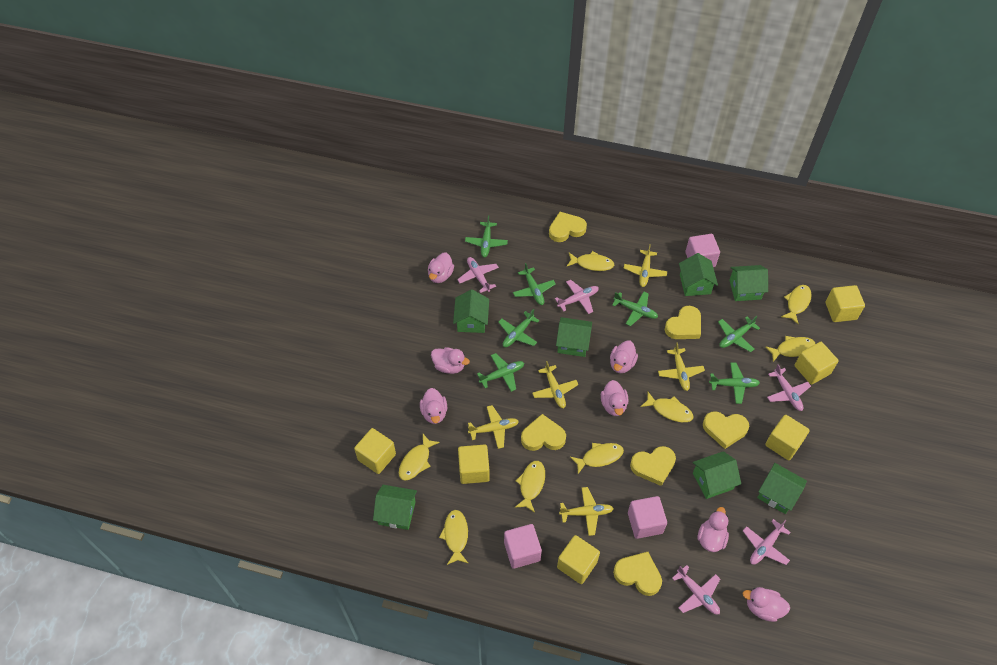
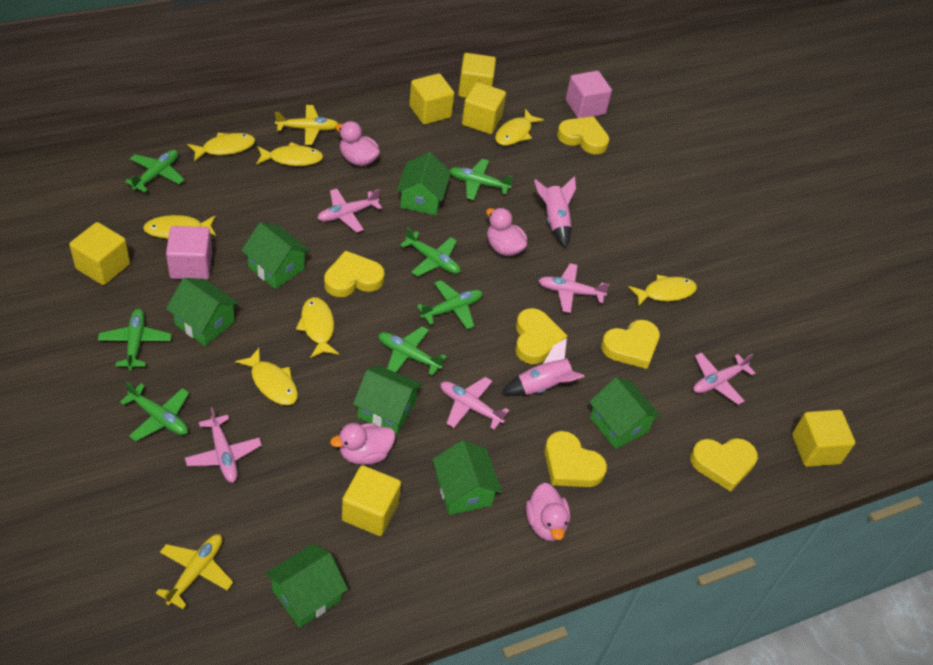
pink cube: [504,524,542,569] [628,496,667,539] [685,234,720,267] = 3 -> [166,226,213,280] [566,71,612,118] = 2
pink duck: [420,388,447,424] [428,252,454,283] [431,347,470,374] [601,380,628,416] [610,340,638,373] [698,507,729,552] [743,587,790,622] = 7 -> [330,423,395,465] [335,121,380,166] [486,208,527,256] [526,483,570,541] = 4
pink rocket: none = 0 -> [501,338,585,396] [534,176,576,248] = 2
yellow fish: [399,434,440,481] [439,510,468,565] [515,461,545,513] [567,251,614,271] [570,443,624,474] [641,392,693,422] [765,336,815,362] [781,285,812,325] = 8 -> [143,215,216,239] [187,133,255,161] [235,348,298,405] [256,142,323,166] [296,297,339,358] [495,109,544,146] [628,275,697,307] = 7
yellow plane: [468,405,519,449] [532,361,578,408] [559,487,614,536] [624,244,667,287] [658,343,705,391] = 5 -> [156,534,233,609] [275,105,338,145] = 2

